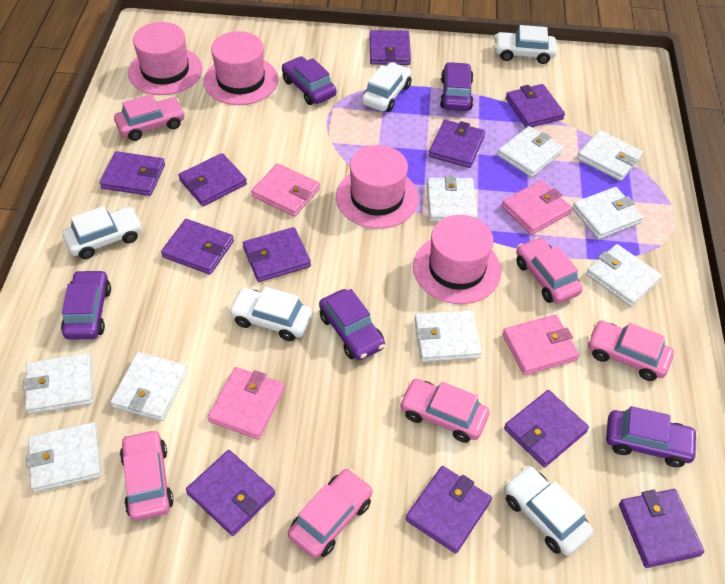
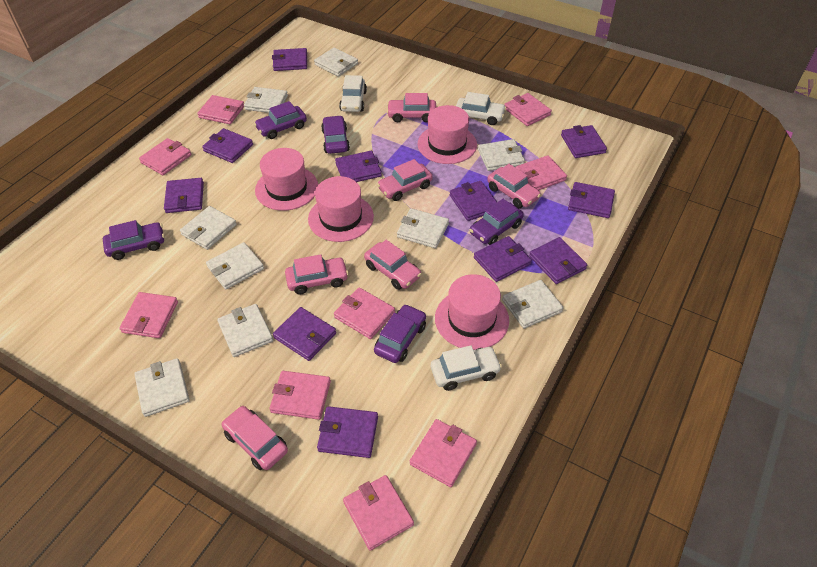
pink wallet: [208,367,285,440] [251,163,320,217] [501,180,572,235] [502,314,579,375] = 4 -> [119,292,178,338] [139,138,191,175] [197,95,244,124] [269,371,331,420] [334,288,395,339] [343,475,414,551] [410,419,477,487] [504,93,552,126] [515,155,567,190] = 9
white car: [62,206,143,259] [228,287,312,341] [362,62,412,112] [494,25,557,64] [504,466,593,555] = 5 -> [339,75,367,112] [431,345,502,391] [456,92,506,125] = 3

